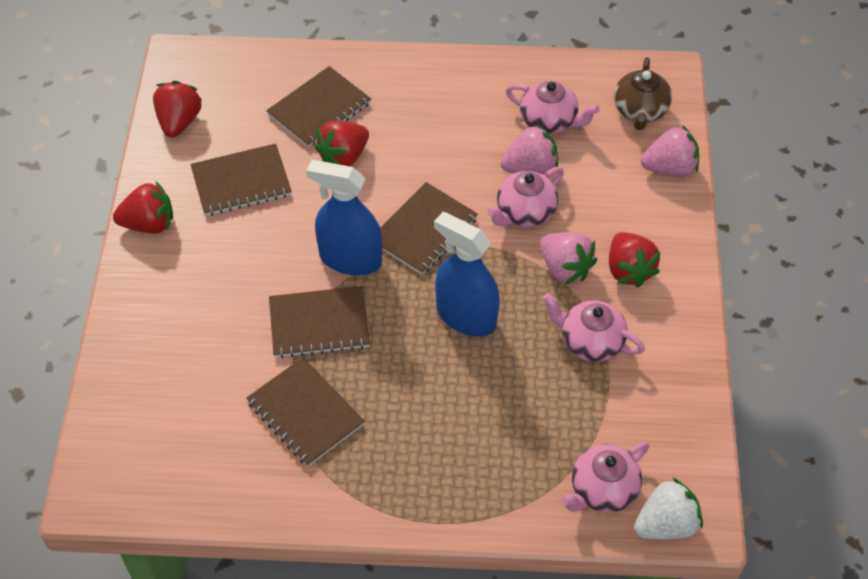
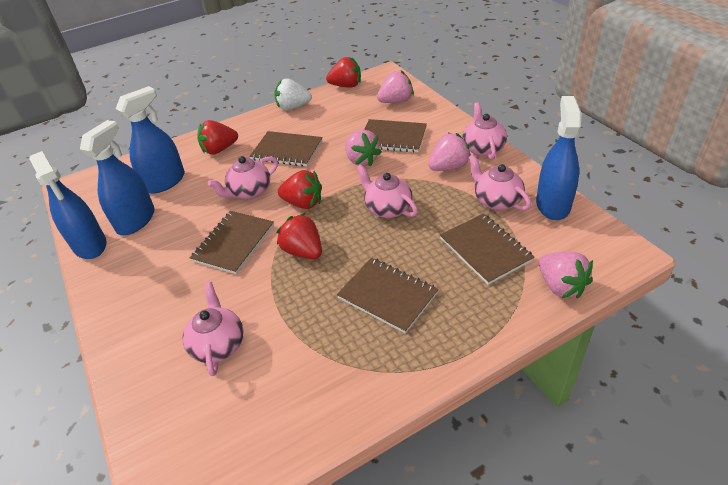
blue spray bottle: [306,160,382,275] [434,212,500,337] = 2 -> [29,151,107,259] [80,120,155,235] [116,86,185,194] [536,96,582,220] = 4
brown teapot: [614,57,672,130] = 1 -> none = 0
pink strawberry: [500,124,558,175] [540,232,597,285] [641,125,699,176] = 3 -> [345,130,382,166] [377,71,414,103] [428,133,471,171] [539,252,593,299] = 4
pink teapot: [487,167,564,227] [506,81,600,134] [543,293,645,362] [561,441,649,513] = 4 -> [183,282,244,376] [208,156,278,199] [356,164,418,218] [462,102,507,160] [468,154,531,211] = 5

